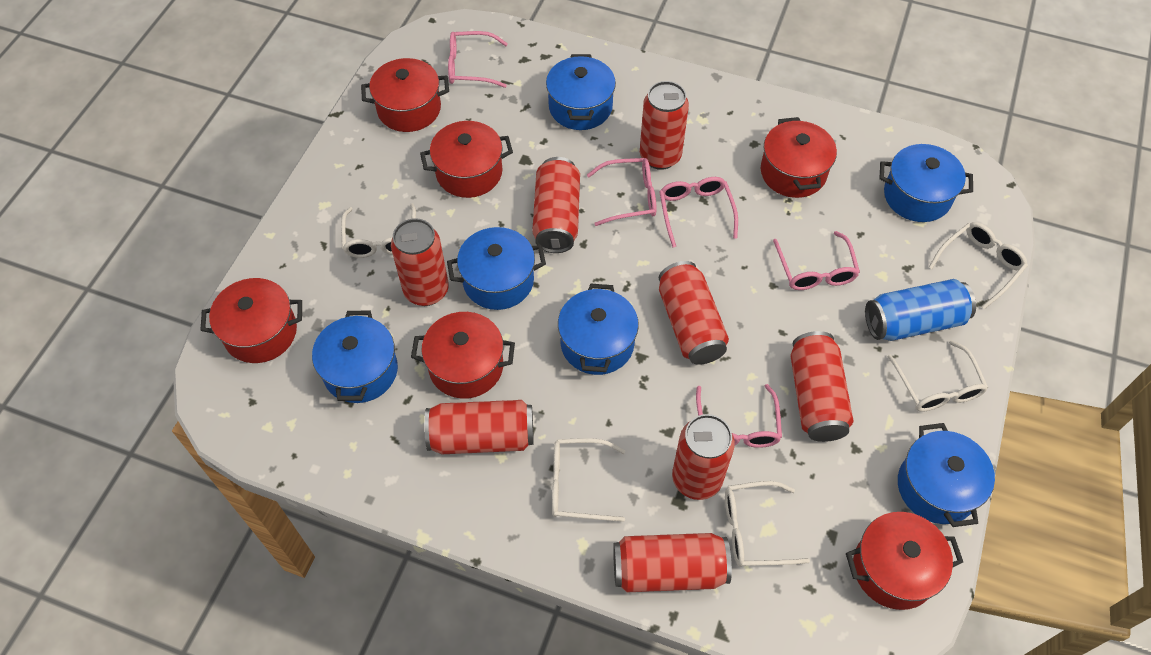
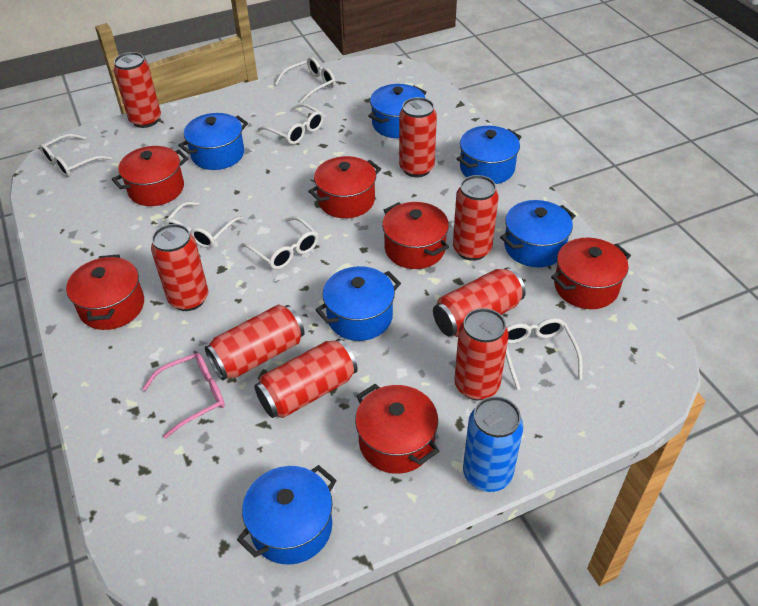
pink glasses: [448,31,508,88] [587,158,656,226] [659,177,738,248] [696,384,782,448] [773,231,860,290] = 5 -> [142,353,225,439] = 1
white glasses: [341,203,416,258] [552,438,625,522] [725,481,810,567] [887,340,988,412] [928,222,1028,309] = 5 -> [40,134,112,177] [164,202,243,248] [241,216,319,270] [258,103,324,145] [275,57,335,104] [506,318,583,390] = 6

